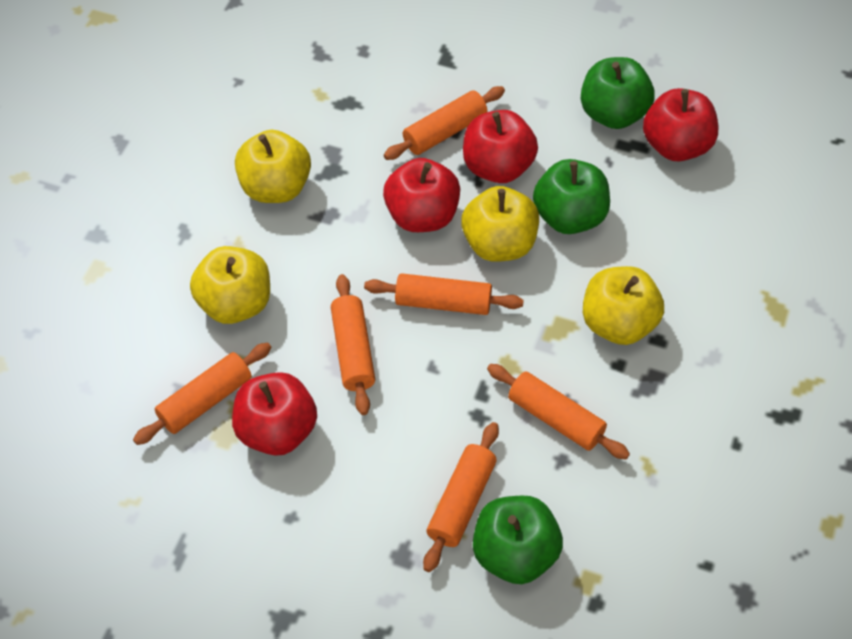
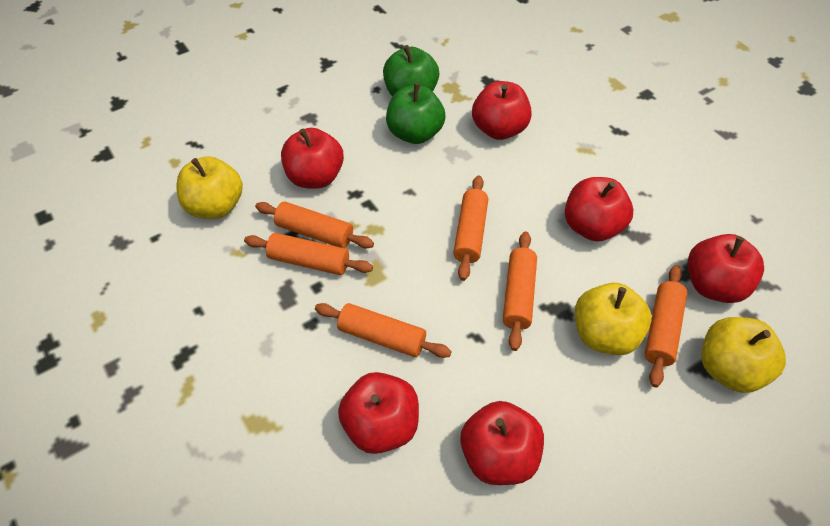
green apple: [473,495,563,584] [533,159,610,234] [581,57,655,129] = 3 -> [383,45,439,96] [386,83,445,144] = 2
red apple: [232,372,317,456] [383,158,460,232] [463,110,538,183] [643,88,718,161] = 4 -> [281,128,344,189] [338,372,419,454] [460,401,544,485] [472,81,532,140] [565,177,633,242] [688,234,764,303] = 6
yellow apple: [190,246,270,324] [235,130,311,203] [461,186,539,262] [583,266,664,345] = 4 -> [176,156,243,219] [575,283,651,356] [701,317,786,393] = 3

